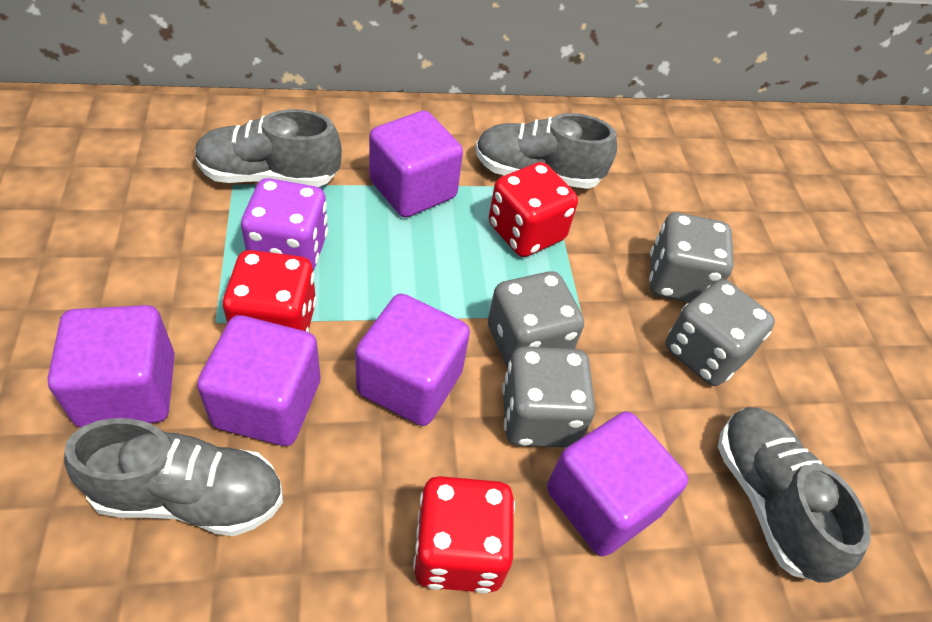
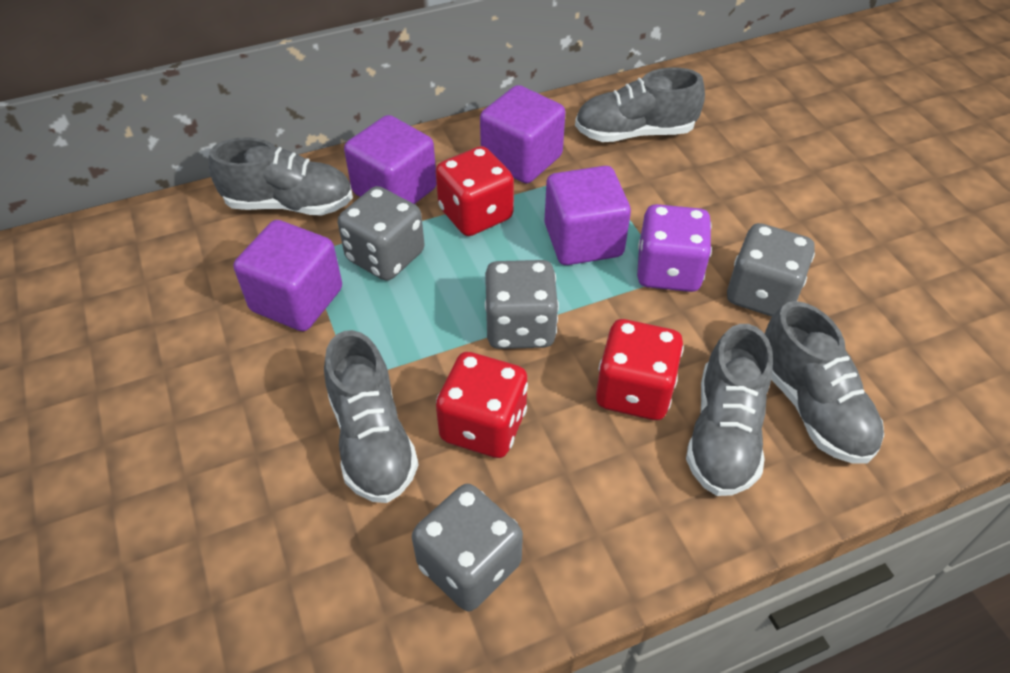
grey shoe: [64,418,283,536] [195,109,342,187] [475,113,617,189] [718,407,871,583] = 4 -> [209,137,353,216] [324,330,419,503] [575,67,705,142] [686,324,773,496] [765,301,884,464] = 5
purple cube: [48,305,175,428] [197,315,320,446] [355,294,470,426] [369,111,463,218] [547,411,688,556] = 5 -> [234,220,342,331] [344,115,437,204] [480,85,565,183] [544,166,631,265] = 4

